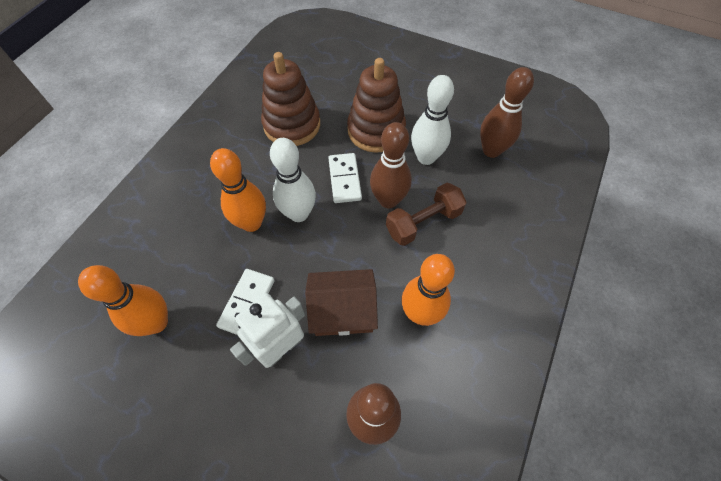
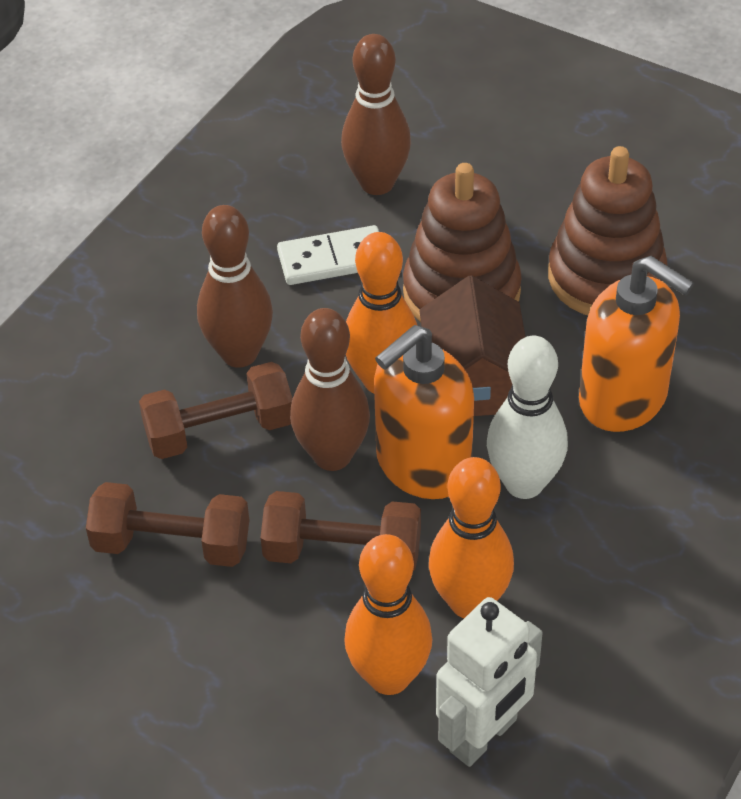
brown dumbbell: [386,183,467,246] = 1 -> [86,482,249,567] [139,362,293,459] [261,491,421,571] = 3
orange soap dispenser: none = 0 -> [374,325,474,499] [579,256,694,432] = 2
white bowling pin: [270,138,316,222] [411,75,454,165] = 2 -> [487,336,568,499] = 1
white domino: [216,269,274,335] [328,153,362,203] = 2 -> [277,225,379,285] = 1

